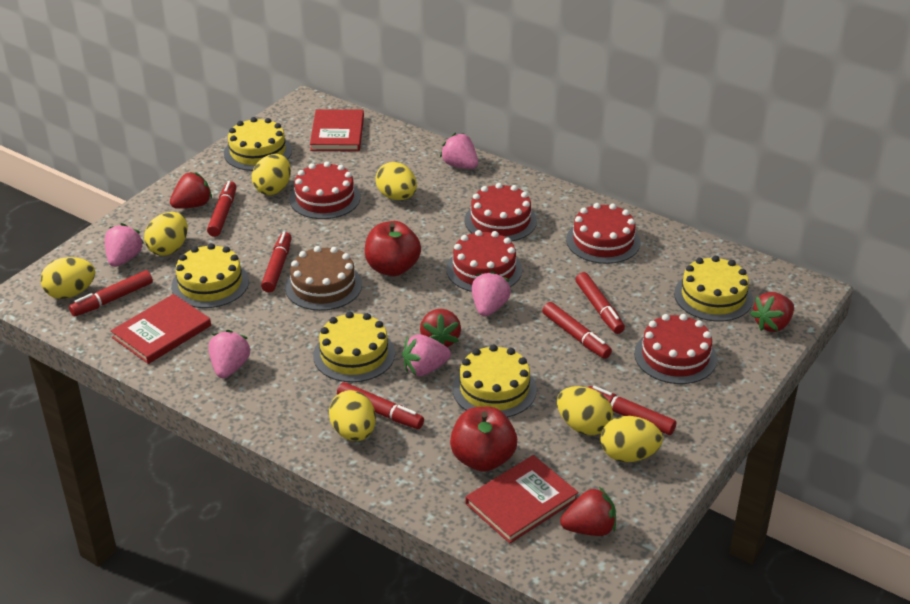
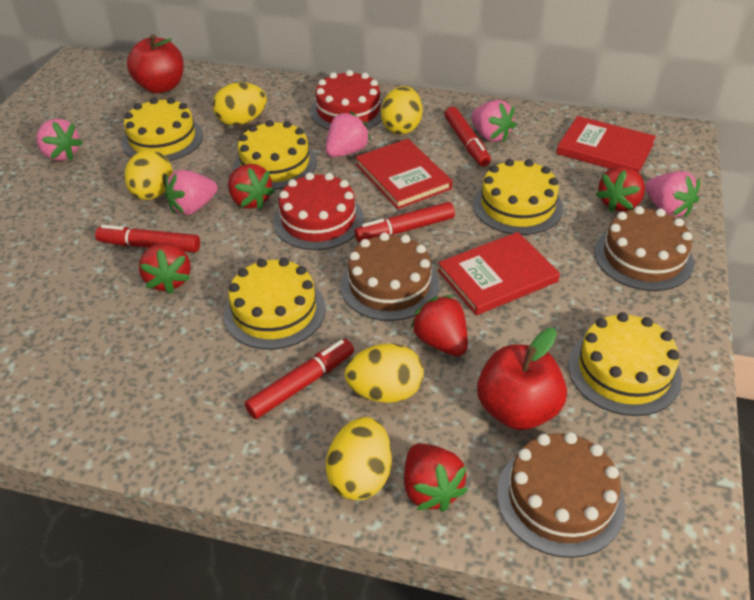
brown cake: [285,246,362,311] = 1 -> [340,233,439,321] [497,432,625,558] [594,206,694,291] = 3
red cake: [289,161,361,219] [446,230,522,292] [465,183,537,242] [566,203,640,264] [634,314,717,384] = 5 -> [273,173,364,250] [310,70,383,130] = 2
red marker: [69,270,153,316] [207,181,236,237] [261,232,292,292] [337,382,424,429] [542,302,612,359] [576,272,625,334] [588,386,676,435] = 7 -> [95,225,200,253] [245,339,354,419] [355,202,455,242] [444,107,491,167] = 4
red strawberry: [170,172,212,209] [420,309,461,347] [560,487,616,536] [750,292,794,332] = 4 -> [139,243,191,294] [228,164,275,209] [404,444,468,512] [411,295,468,356] [596,166,645,212] = 5
yellow egg: [40,257,95,299] [144,212,187,256] [252,154,291,195] [329,390,376,441] [375,162,417,200] [557,386,613,435] [600,416,663,462] = 7 -> [124,150,173,200] [213,83,267,126] [326,417,392,500] [345,344,424,403] [381,86,423,134] = 5

